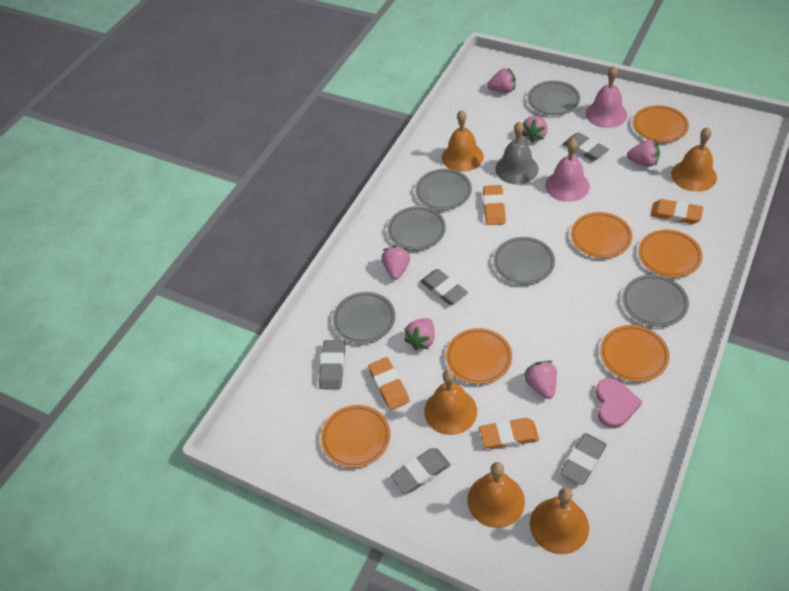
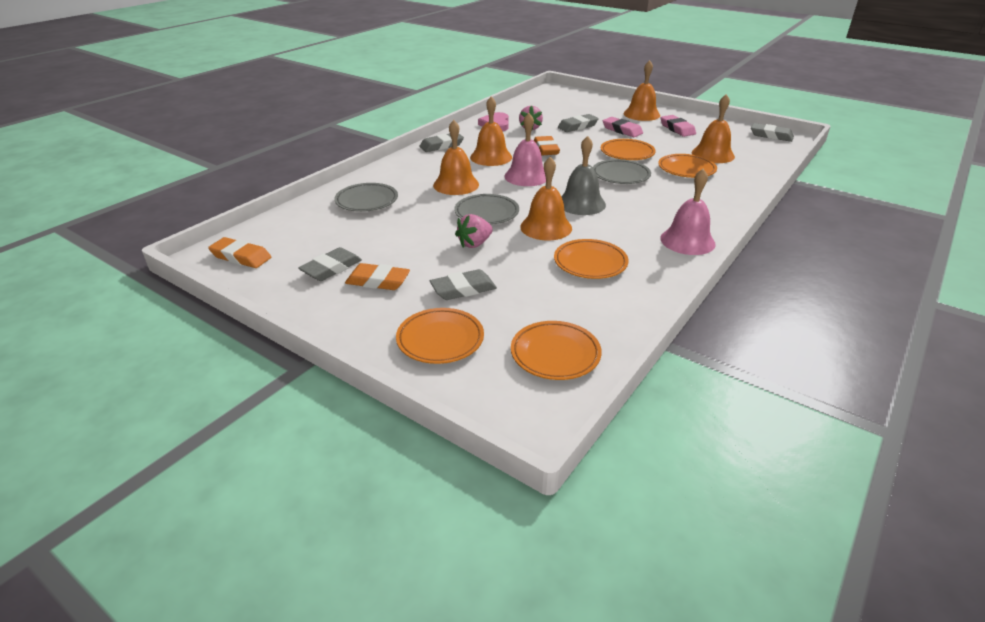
grey plate: [333,292,395,344] [387,206,446,251] [415,169,472,210] [493,237,555,285] [527,81,580,115] [622,275,689,327] = 6 -> [334,183,398,212] [454,194,519,225] [593,159,651,184] = 3
orange eraser: [368,357,410,410] [479,418,539,449] [483,185,506,225] [650,199,703,224] = 4 -> [208,237,271,268] [345,263,410,290] [534,136,560,155] = 3
orange plate: [321,405,390,468] [446,328,512,384] [571,212,633,258] [600,325,670,382] [633,105,689,143] [638,230,703,278] = 6 -> [396,308,484,364] [511,321,602,380] [554,239,629,279] [601,139,656,160] [658,154,717,178] = 5
pink eraser: none = 0 -> [603,117,643,137] [660,115,696,137] = 2
pink strawberry: [382,246,410,280] [404,318,435,350] [487,68,516,93] [522,116,547,143] [523,361,557,399] [627,139,660,167] = 6 -> [455,214,493,248] [519,105,543,131] = 2

